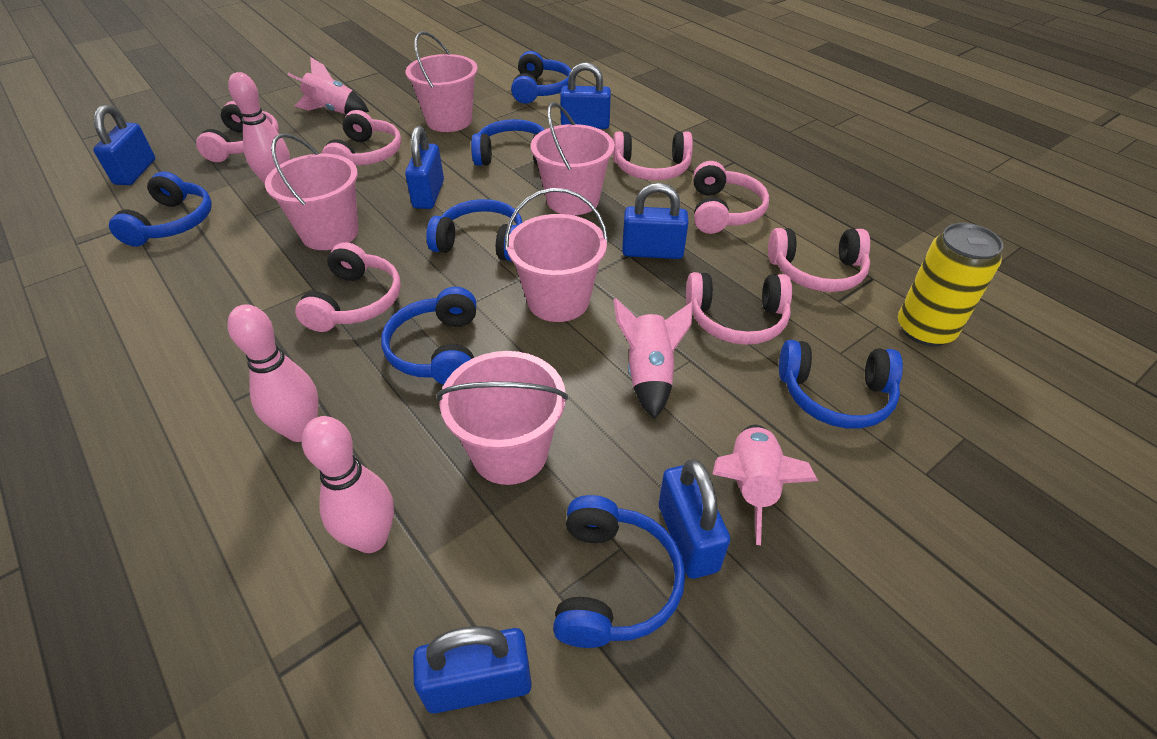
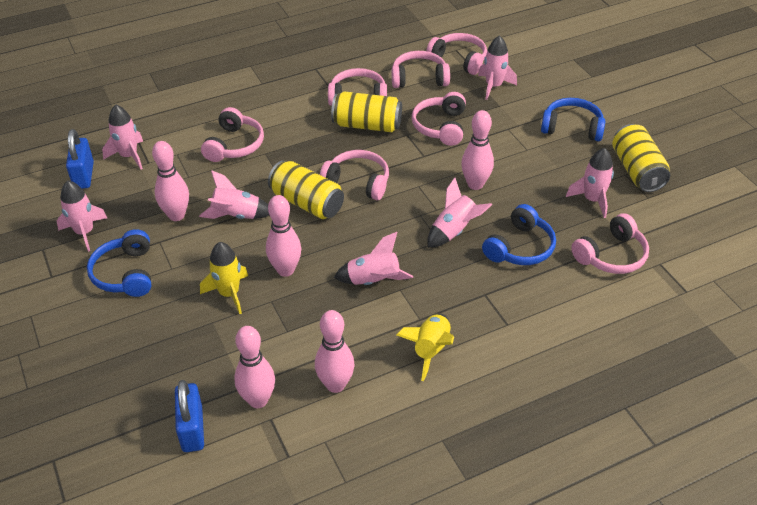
blue headphones: [109,171,212,247] [381,287,476,385] [426,199,523,261] [471,119,545,166] [511,51,571,104] [553,495,685,648] [779,340,903,429] = 7 -> [87,229,151,297] [482,204,556,265] [541,98,605,141] = 3
blue padlock: [93,105,155,185] [405,126,444,209] [413,626,532,713] [560,62,611,129] [622,183,688,259] [659,459,730,579] = 6 -> [66,129,94,189] [175,380,204,452] = 2
pink bowling pin: [227,305,319,442] [228,72,290,184] [302,416,394,553] = 3 -> [152,141,189,221] [234,326,275,408] [266,195,301,277] [315,310,355,393] [461,110,494,190] = 5
pink bucket: [265,133,358,250] [406,31,478,132] [437,351,568,485] [505,188,608,322] [531,102,615,215] = 5 -> none = 0
pink rocket: [288,57,369,114] [614,298,693,419] [713,425,818,545] = 3 -> [57,180,107,252] [102,105,143,169] [199,170,269,219] [334,232,413,285] [427,177,492,248] [478,35,517,100] [566,148,614,218] = 7
yellow can: [898,223,1003,346] = 1 -> [268,160,344,219] [331,91,402,132] [612,124,670,192] = 3
yellow rocket: none = 0 -> [200,242,248,314] [397,314,454,381] = 2

